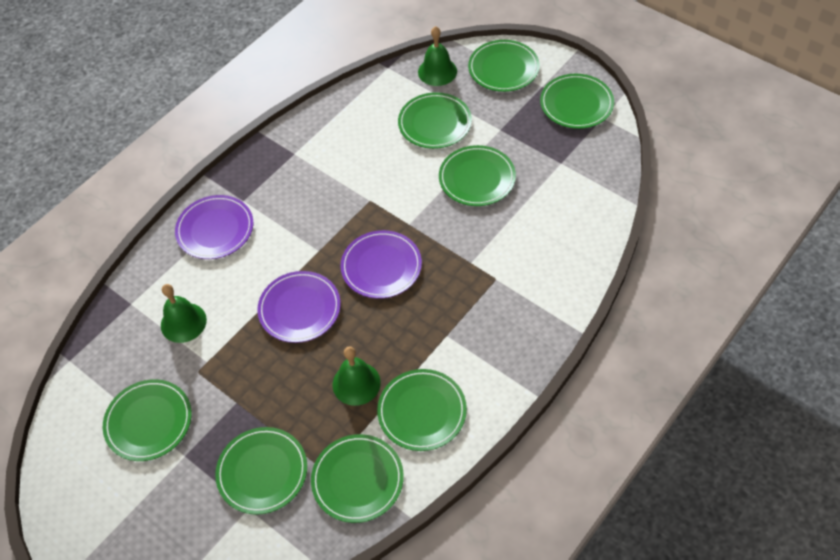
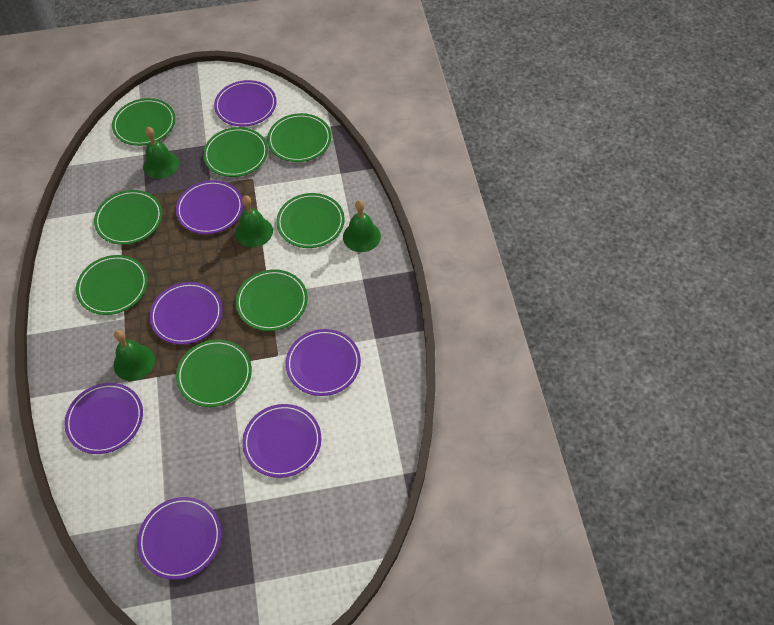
green bell: [161,284,207,343] [333,346,381,406] [418,26,457,86] = 3 -> [113,330,155,381] [143,127,179,179] [235,196,273,247] [343,200,381,252] = 4
purple plate: [175,195,253,259] [257,271,341,343] [340,230,422,299] = 3 -> [64,383,143,454] [137,497,221,580] [149,282,222,345] [176,180,243,234] [214,80,277,127] [242,404,321,478] [286,329,361,396] = 7

